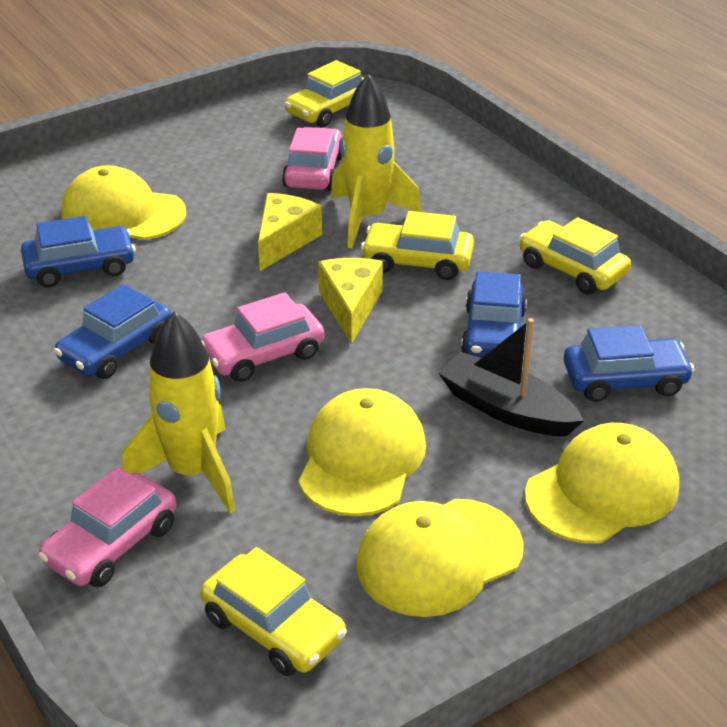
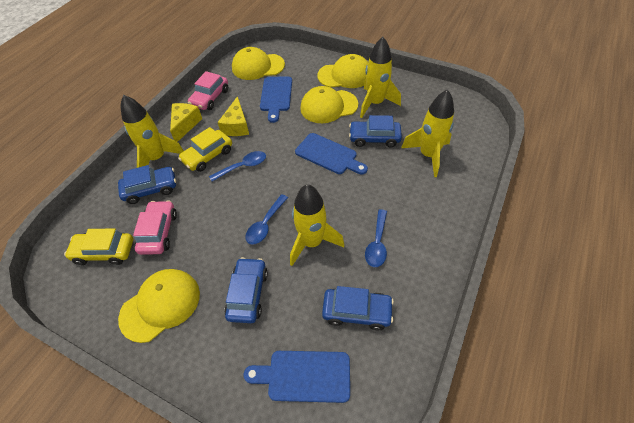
black boat: [438,318,584,436] = 1 -> none = 0
blue cutting board: none = 0 -> [244,351,350,403] [260,77,292,123] [295,133,368,174] = 3
blue spoon: none = 0 -> [209,151,266,181] [245,194,288,245] [365,209,387,267] = 3
pink car: [38,466,176,587] [201,292,325,382] [282,127,342,190] = 3 -> [133,200,177,255] [188,71,228,110] = 2
yellow car: [200,547,347,676] [285,60,364,127] [361,211,474,280] [519,217,631,295] = 4 -> [64,228,133,265] [178,127,232,172] = 2
yellow rocket: [122,312,236,514] [331,74,422,248] = 2 -> [121,95,184,168] [290,184,344,266] [360,37,401,118] [401,89,454,177] = 4

